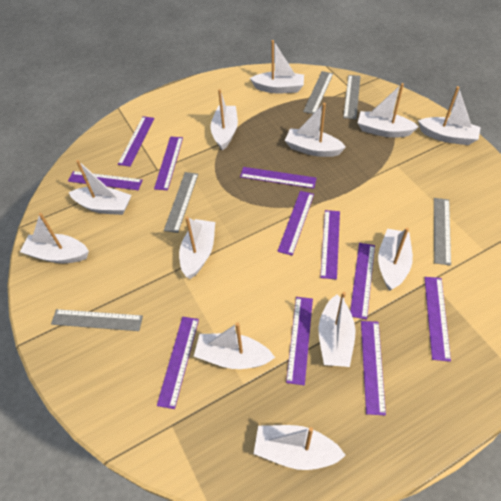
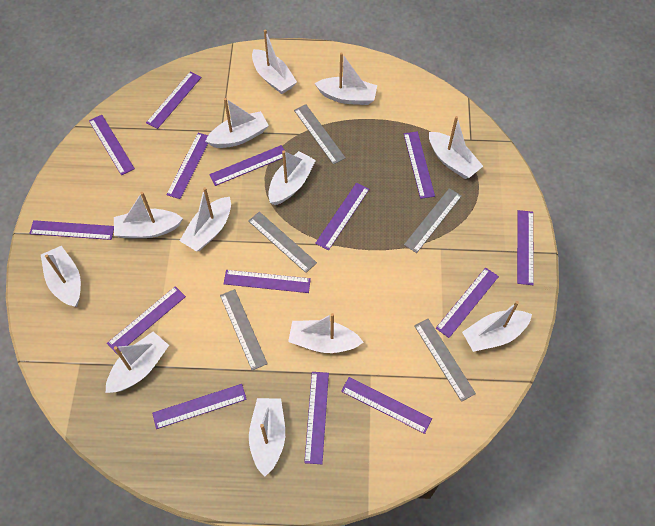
purple ruler: [68,171,143,190] [118,116,155,167] [154,137,183,190] [157,317,199,409] [240,167,317,189] [277,191,314,256] [286,297,313,385] [320,210,340,280] [350,243,375,320] [361,321,386,416] [424,277,451,362] = 11 -> [29,220,114,240] [89,115,135,175] [107,286,186,354] [146,72,202,129] [152,384,247,429] [166,133,208,199] [209,145,285,186] [224,270,311,293] [304,372,329,464] [315,183,369,250] [341,377,432,434] [404,131,435,199] [436,268,499,338] [517,210,534,285] = 14

